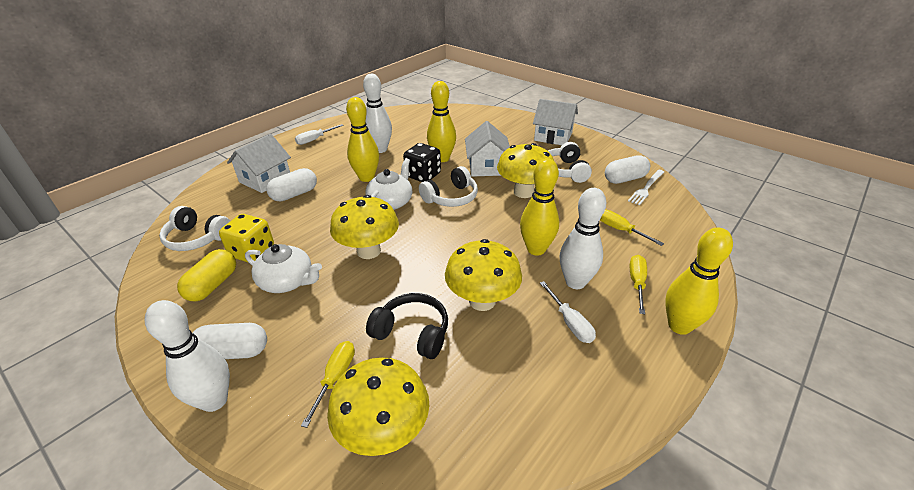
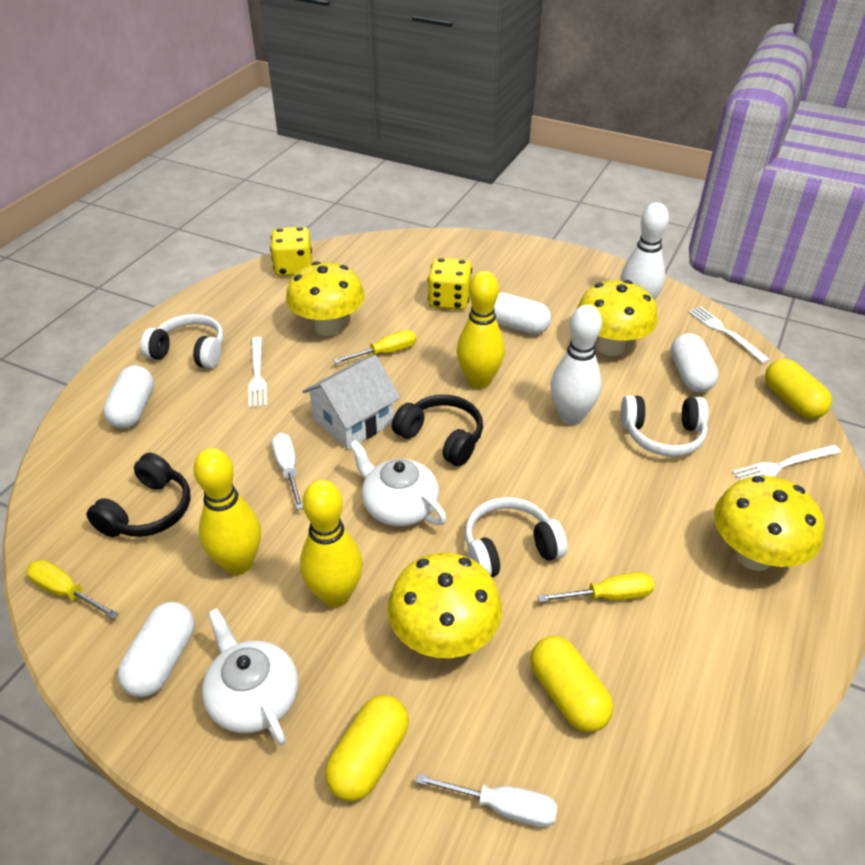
black dice: [403,143,441,182] = 1 -> none = 0
black headphones: [366,293,448,359] = 1 -> [87,453,190,537] [392,395,483,466] = 2
white bowling pin: [145,300,230,412] [363,74,392,153] [560,188,606,289] = 3 -> [550,305,602,425] [620,202,669,301] = 2
white capsule: [193,323,267,359] [266,168,317,201] [605,155,650,184] = 3 -> [103,365,154,429] [118,602,194,697] [494,292,551,334] [671,333,719,392] = 4
white fork: [628,170,664,205] = 1 -> [249,337,267,408] [688,306,770,364] [732,445,841,481] = 3
white house: [227,134,291,193] [465,121,510,177] [533,99,578,145] = 3 -> [302,355,401,450] = 1
yellow bowling pin: [346,97,379,182] [427,81,456,162] [520,158,559,256] [665,228,733,335] = 4 -> [194,448,261,575] [300,480,363,607] [457,271,505,389] = 3
yellow capsule: [177,249,236,301] = 1 -> [325,695,409,802] [530,636,613,732] [765,359,832,419] = 3
yellow dice: [219,214,274,263] = 1 -> [270,227,312,277] [428,257,472,310] = 2

